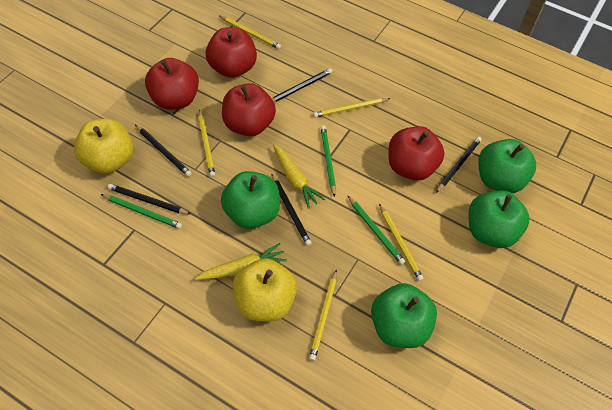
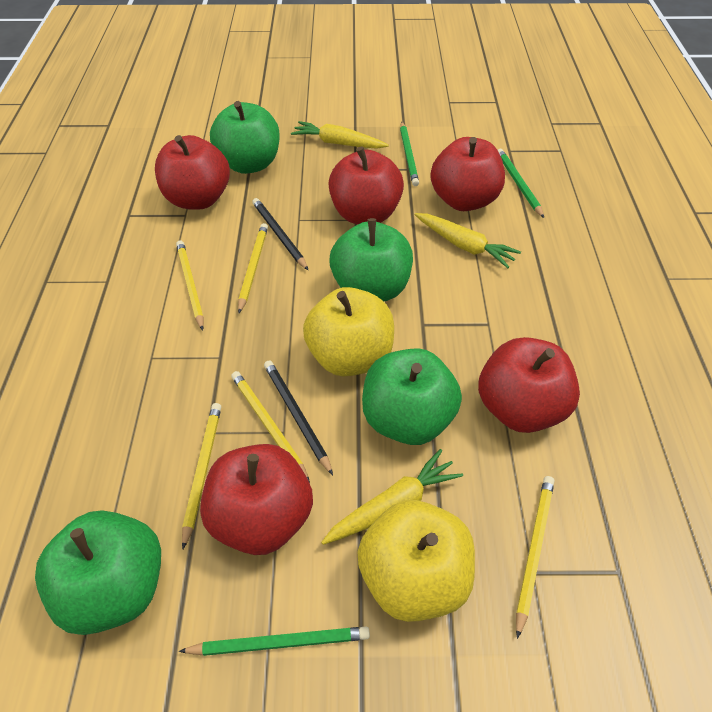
black pencil: [107,184,190,214] [135,125,192,177] [272,68,332,102] [272,174,312,246] [436,137,482,193] = 5 -> [252,198,308,270] [264,360,333,475] = 2
red apple: [145,58,199,110] [206,27,257,78] [222,83,276,136] [388,126,445,181] = 4 -> [155,135,230,210] [200,444,313,555] [328,146,404,225] [430,137,505,211] [478,337,580,433] = 5
yellow carrot: [195,243,287,280] [273,144,325,209] = 2 -> [291,121,389,149] [321,449,463,545] [414,213,521,268] = 3

